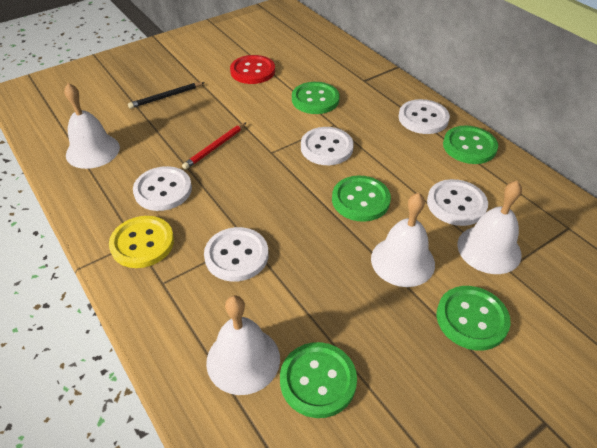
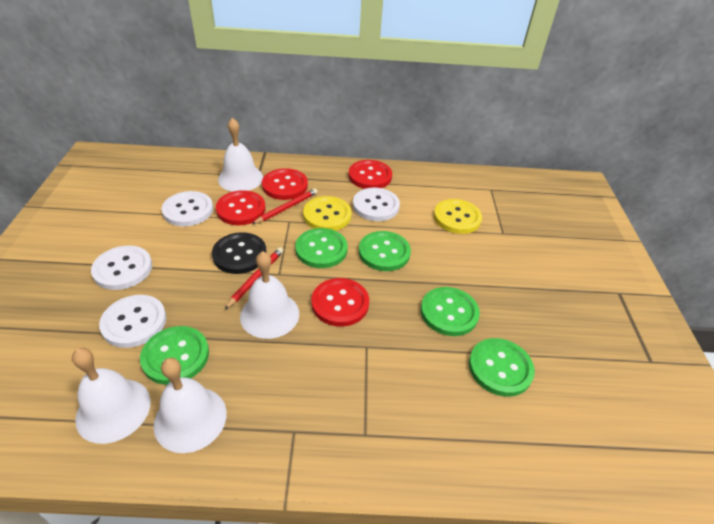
black button: none = 0 -> [212,232,267,274] = 1
black pencil: [128,82,205,109] = 1 -> none = 0
red button: [230,55,275,84] = 1 -> [216,190,266,225] [262,168,308,200] [311,278,369,327] [348,160,392,189] = 4
red pencil: [182,122,247,170] = 1 -> [224,247,283,310] [252,188,318,224] = 2
white button: [133,166,192,211] [204,227,269,282] [301,127,354,165] [399,99,450,134] [427,179,488,226] = 5 -> [91,245,152,290] [99,295,166,348] [162,191,213,226] [353,187,400,221] = 4
yellow button: [109,216,174,268] = 1 -> [303,196,352,231] [434,199,482,234] = 2

